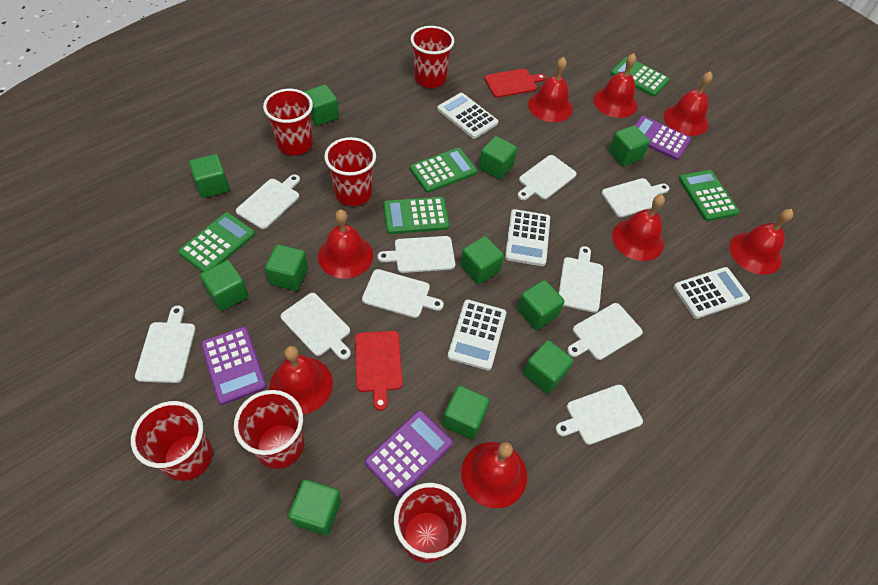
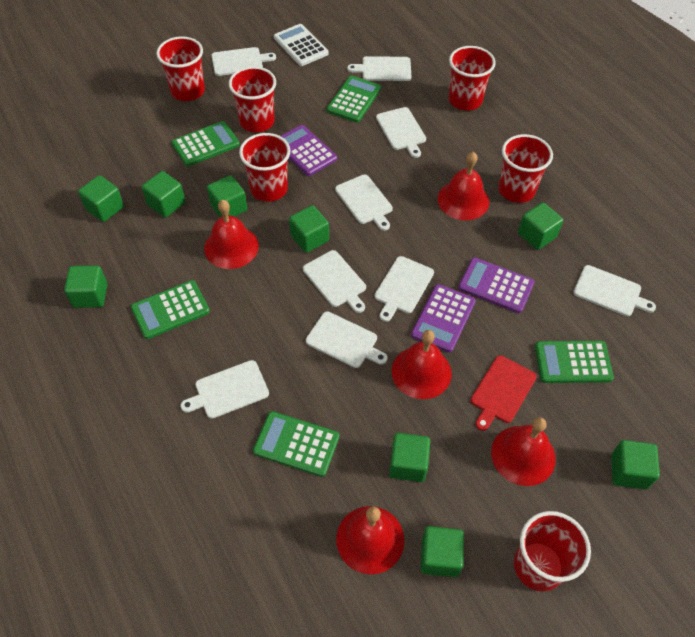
green cube: [189,154,229,198] [200,260,249,311] [265,244,308,291] [288,479,341,536] [304,85,339,126] [443,385,490,439] [460,236,504,285] [479,136,517,180] [517,280,565,330] [523,340,574,394] [608,125,650,167] = 11 -> [64,266,107,308] [78,175,124,222] [142,171,185,218] [207,175,247,217] [289,205,329,253] [389,433,430,482] [420,526,464,577] [518,203,563,250] [611,440,660,489] = 9
red bell: [269,346,333,414] [318,210,373,279] [461,442,527,509] [528,57,573,122] [593,53,638,118] [612,195,665,261] [664,71,713,136] [730,209,793,275] = 8 -> [204,200,259,269] [336,506,405,574] [391,330,452,399] [438,152,489,220] [491,417,556,486] = 5
red cutting board: [355,331,403,411] [484,69,546,98] = 2 -> [471,355,537,431] = 1
white calculator: [437,93,498,139] [447,300,506,371] [505,209,550,266] [673,267,750,319] = 4 -> [274,24,329,66] = 1
white cutting board: [135,305,196,383] [236,174,300,229] [281,293,351,360] [362,269,444,318] [378,236,455,273] [518,155,577,200] [555,385,643,445] [559,246,603,313] [567,303,643,360] [602,178,669,217] = 10 -> [180,360,269,419] [211,47,276,76] [303,250,366,313] [306,312,388,368] [335,174,393,231] [347,56,412,81] [375,256,434,322] [376,107,426,158] [573,265,656,316] = 9

